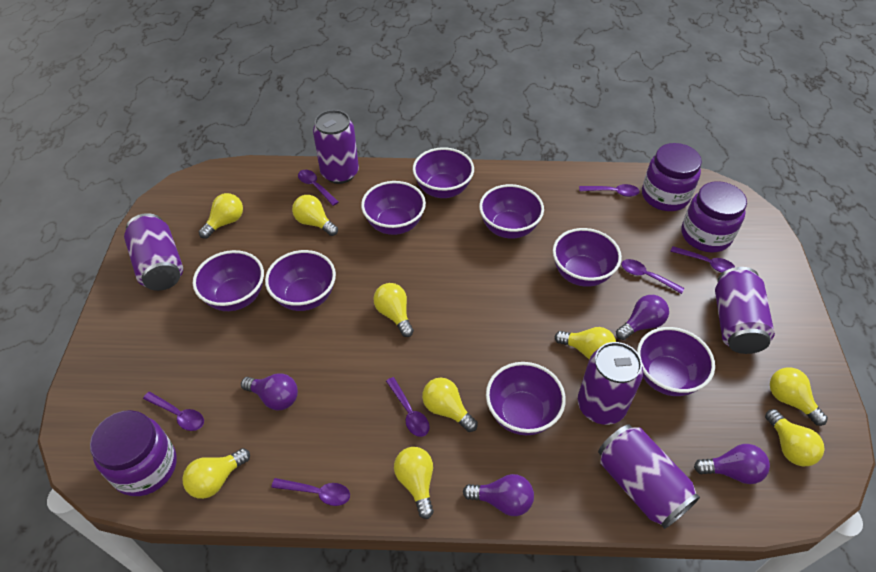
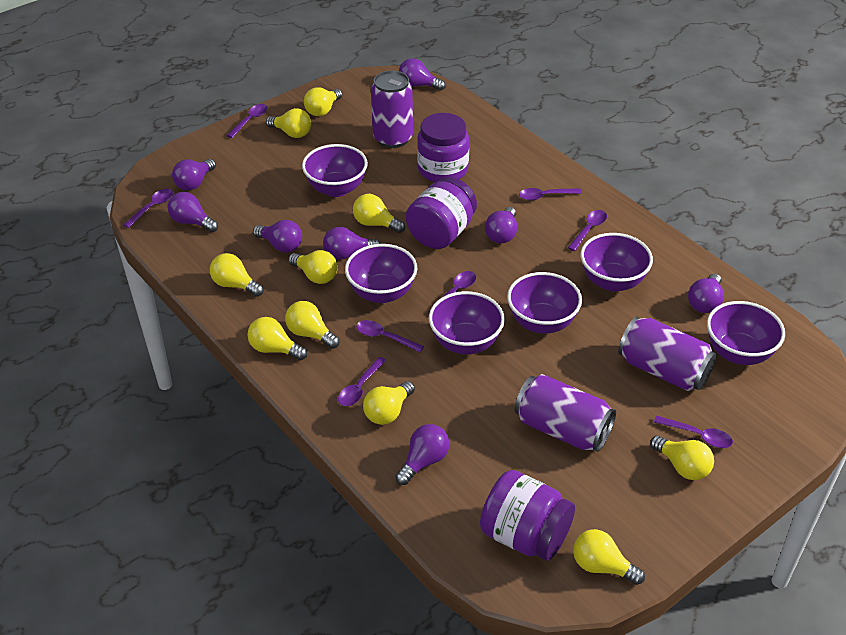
purple bowl: [193,250,264,311] [265,250,336,311] [361,181,426,235] [413,147,474,198] [479,184,544,239] [486,362,566,435] [553,228,622,287] [637,327,715,396] = 8 -> [302,144,368,197] [345,244,417,303] [429,291,505,354] [507,272,582,334] [581,233,653,292] [707,301,785,365] = 6
purple can: [124,213,183,291] [313,110,359,184] [578,342,643,425] [598,424,700,529] [715,267,775,354] = 5 -> [371,70,413,148] [515,374,616,452] [618,317,717,391] = 3
purple light bulb: [241,373,298,410] [463,474,534,516] [616,295,669,340] [694,444,770,484] = 4 -> [168,192,218,232] [172,159,216,190] [253,220,302,253] [323,227,381,260] [395,424,449,485] [399,58,446,91] [485,207,517,243] [688,274,724,313] = 8
purple spoon: [143,392,204,431] [271,478,350,506] [298,170,339,206] [386,377,430,437] [579,184,640,197] [621,259,685,294] [670,246,735,273] = 7 -> [124,189,173,228] [227,104,268,138] [338,357,387,406] [356,320,424,352] [428,271,476,313] [519,188,582,201] [568,210,607,251] [654,415,733,448] = 8
yellow light bulb: [182,448,250,499] [199,193,243,239] [292,195,338,236] [373,283,414,337] [394,447,434,519] [422,378,478,432] [555,327,616,359] [765,409,825,466] [770,367,828,426] = 9 -> [210,253,264,297] [248,317,307,360] [266,108,311,138] [285,301,339,349] [288,250,338,284] [304,87,342,116] [353,194,405,233] [363,381,415,425] [573,529,645,585] [650,435,714,480] = 10

